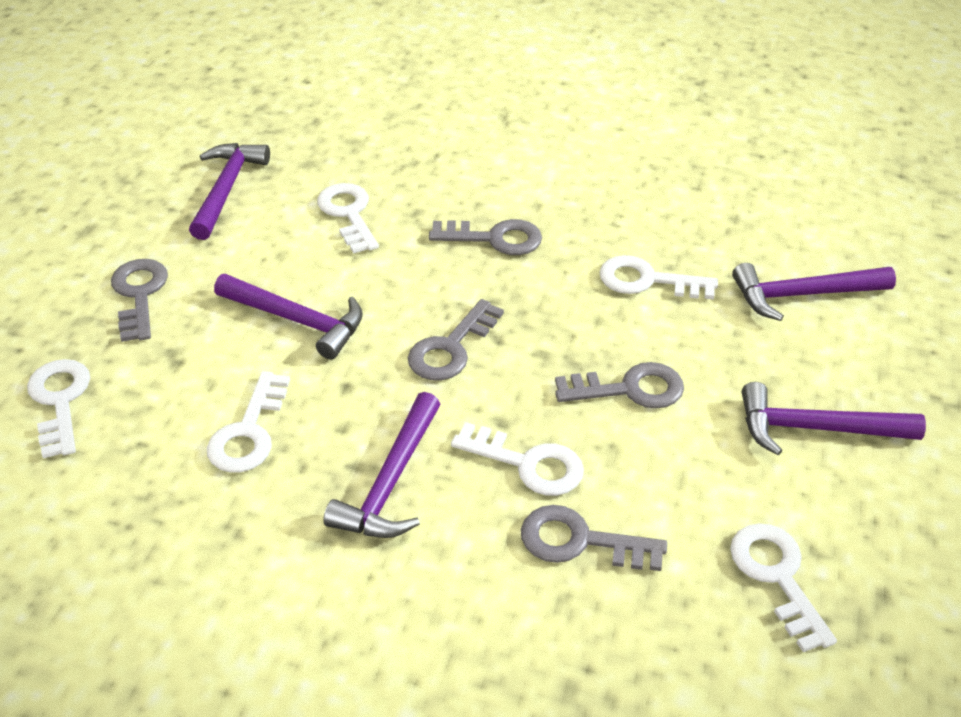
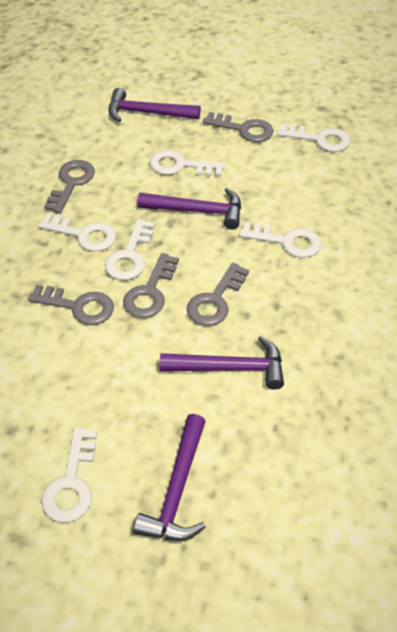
purple hammer: [189,143,270,240] [214,274,363,360] [323,392,440,538] [732,263,896,321] [742,382,926,455] = 5 -> [109,88,201,122] [133,414,206,541] [138,188,241,230] [160,336,284,390] = 4

